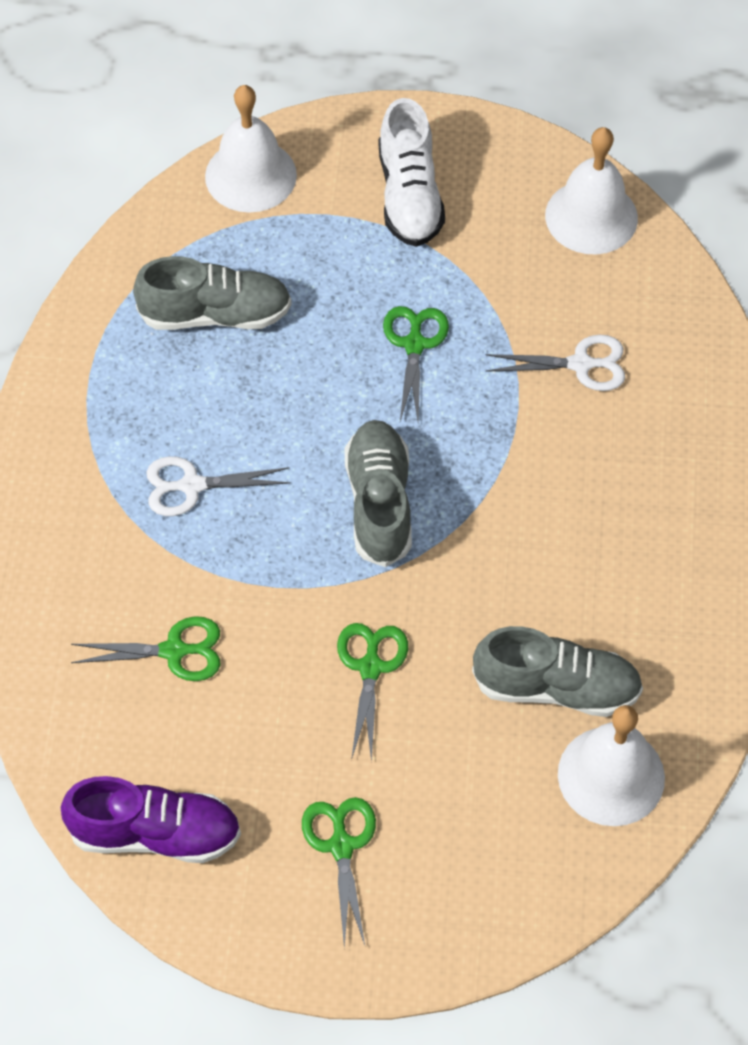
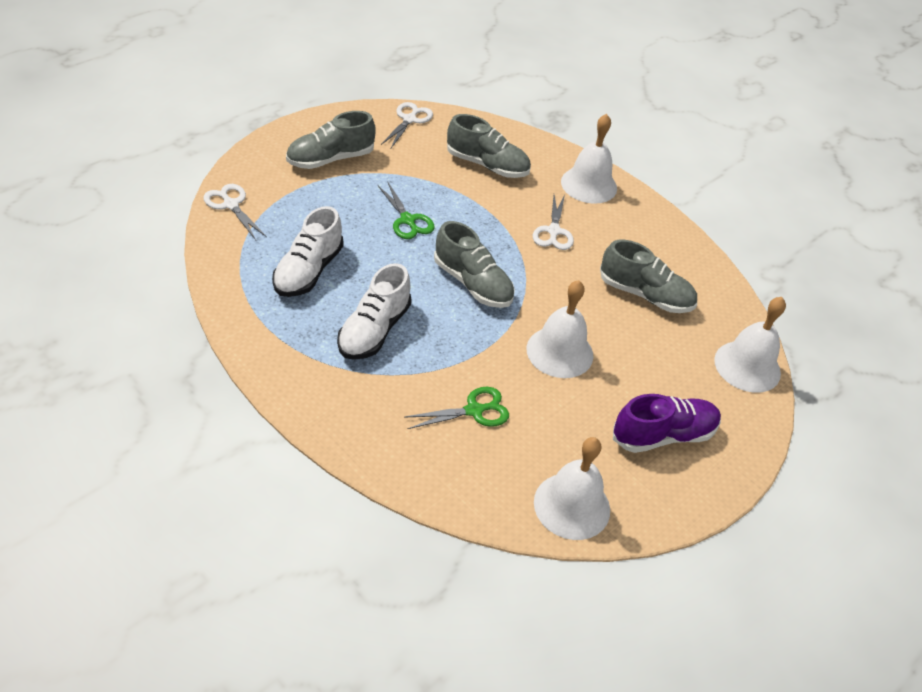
green scissors: [71,616,221,681] [302,797,376,948] [337,623,408,762] [383,306,449,421] = 4 -> [377,183,435,239] [405,387,509,429] = 2
grey shoe: [133,256,292,330] [344,420,412,567] [472,626,643,717] = 3 -> [286,111,376,169] [434,221,515,308] [447,114,531,178] [600,240,697,313] = 4
white bell: [205,85,297,213] [545,127,638,255] [558,705,665,826] = 3 -> [527,280,593,378] [534,437,610,540] [561,114,617,204] [714,297,786,393] = 4
white scissors: [146,456,291,516] [485,335,625,391] = 2 -> [203,184,267,240] [381,102,433,148] [533,194,574,250] = 3
white shoe: [379,98,445,247] = 1 -> [272,206,344,297] [337,263,412,360] = 2

